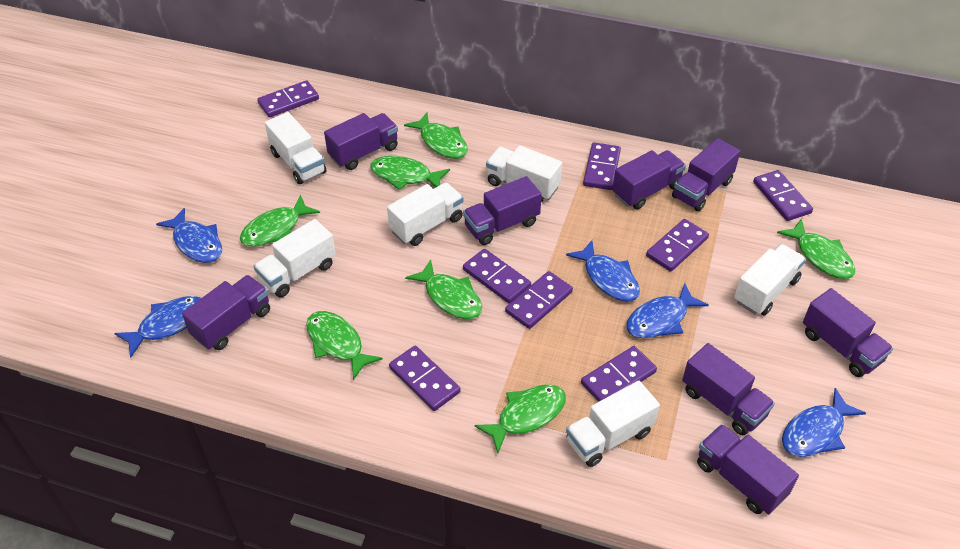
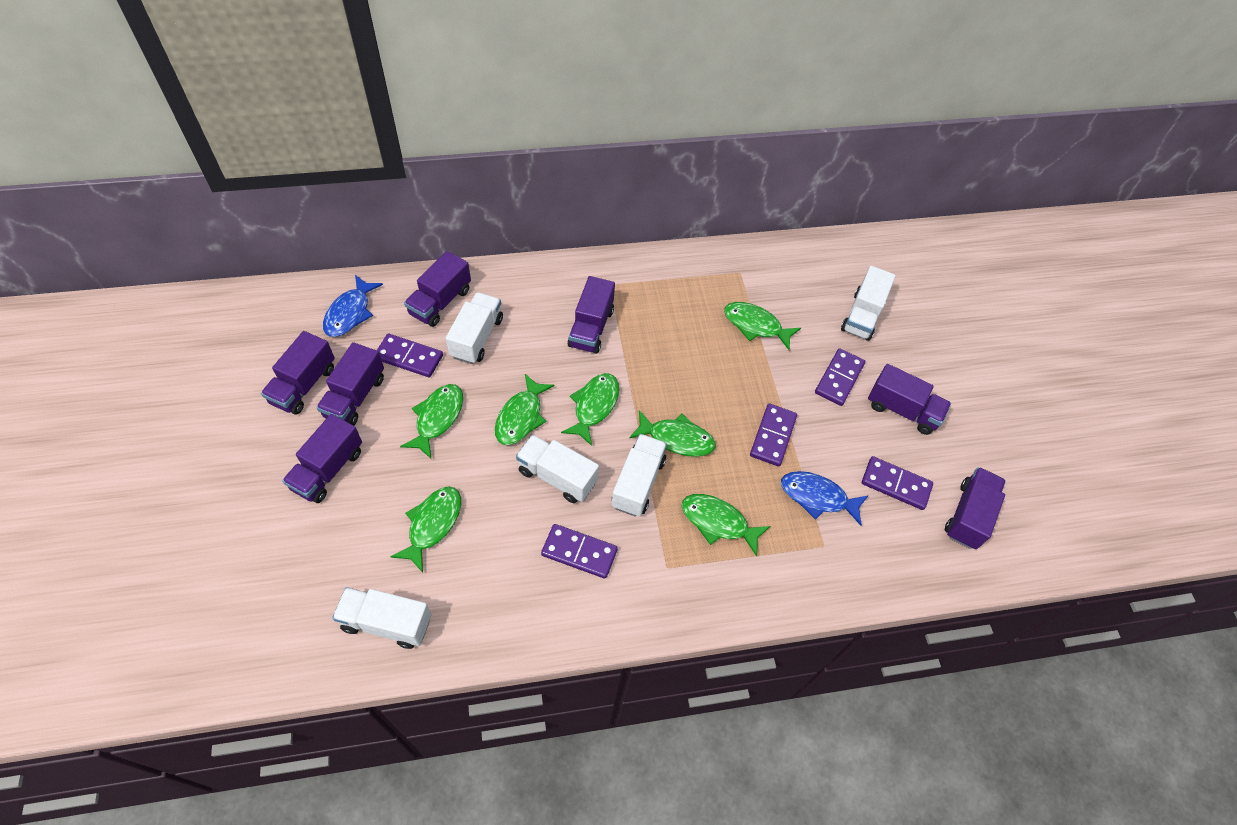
blue fish: [114,296,201,358] [156,208,222,263] [566,240,640,302] [626,283,709,338] [782,388,866,457] = 5 -> [323,275,383,337] [781,471,869,526] = 2
purple domino: [257,80,319,117] [389,346,460,411] [463,249,531,304] [505,271,573,329] [581,346,657,402] [583,142,621,190] [646,219,709,272] [753,170,813,221] = 8 -> [377,334,443,377] [541,524,618,579] [750,404,797,466] [815,348,865,406] [862,456,933,510] = 5
purple truck: [182,275,270,350] [324,113,398,170] [463,176,542,245] [612,150,686,209] [672,138,740,211] [682,343,775,435] [697,424,799,514] [803,288,893,377] = 8 -> [261,331,335,414] [282,414,362,503] [316,342,384,426] [404,251,471,327] [568,276,615,354] [868,364,951,435] [945,467,1006,549] = 7
white truck: [253,219,336,298] [265,112,326,184] [387,183,464,246] [486,146,562,202] [566,381,660,467] [734,244,806,316] = 6 -> [332,587,431,649] [445,292,503,364] [516,435,599,503] [611,434,667,517] [841,266,896,341] = 5

